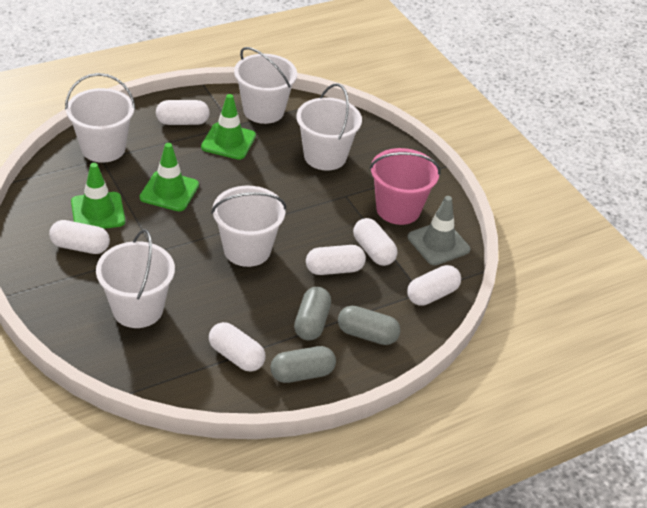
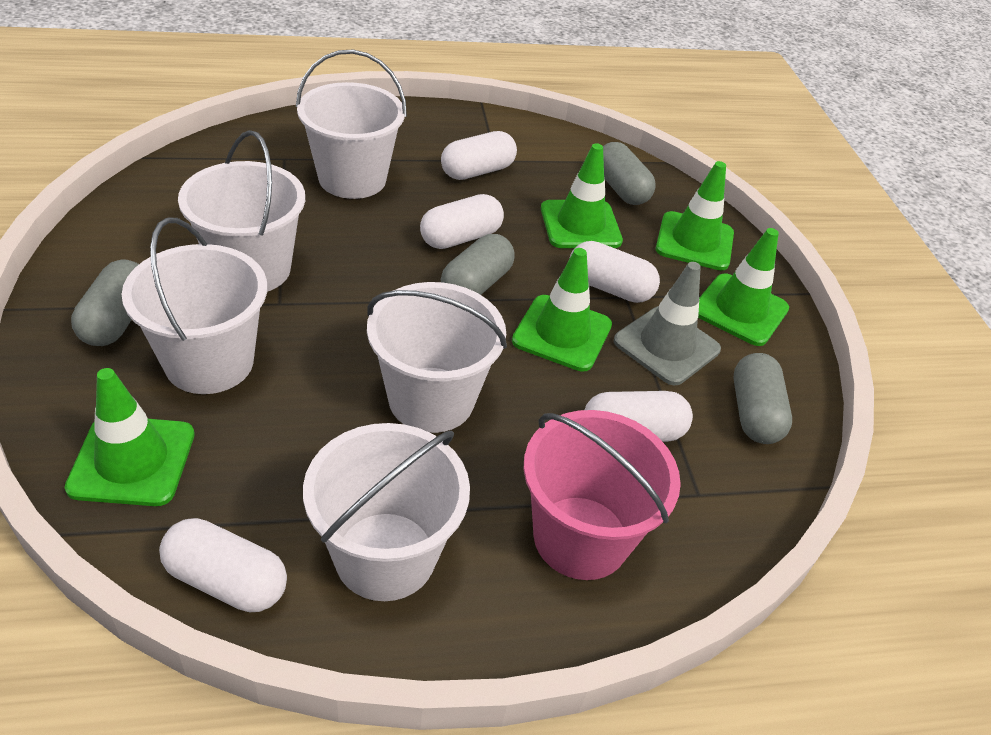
green traffic cone: [71,163,125,229] [140,143,199,211] [201,94,256,160] = 3 -> [65,368,195,506] [512,248,612,372] [541,143,623,248] [656,161,734,271] [698,228,789,346] = 5
grey capsule: [270,346,336,383] [294,287,331,341] [338,306,400,345] = 3 -> [71,259,139,346] [441,234,515,295] [603,142,656,205] [733,353,792,444] = 4
white capsule: [49,220,110,254] [156,100,210,125] [209,322,266,372] [306,245,366,275] [353,218,397,266] [407,265,461,306] = 6 -> [159,518,287,612] [420,194,504,249] [441,131,517,180] [569,241,660,303] [584,391,693,442] = 5

